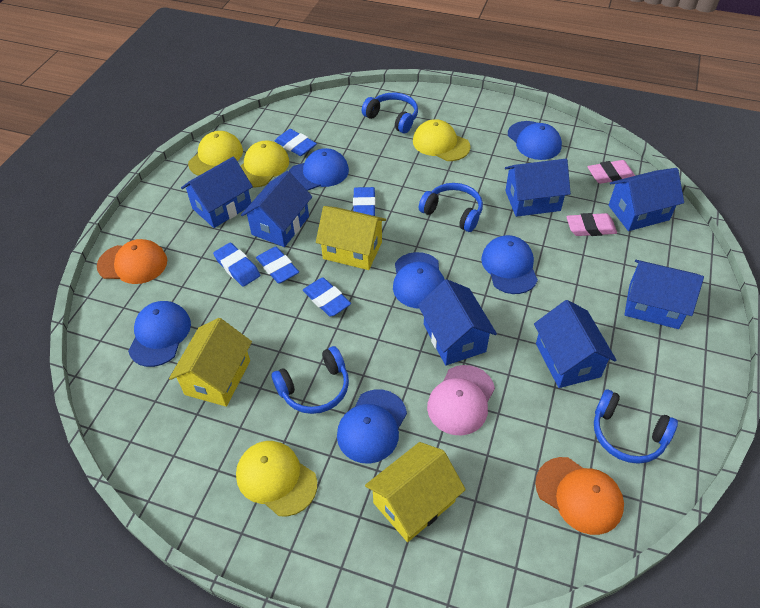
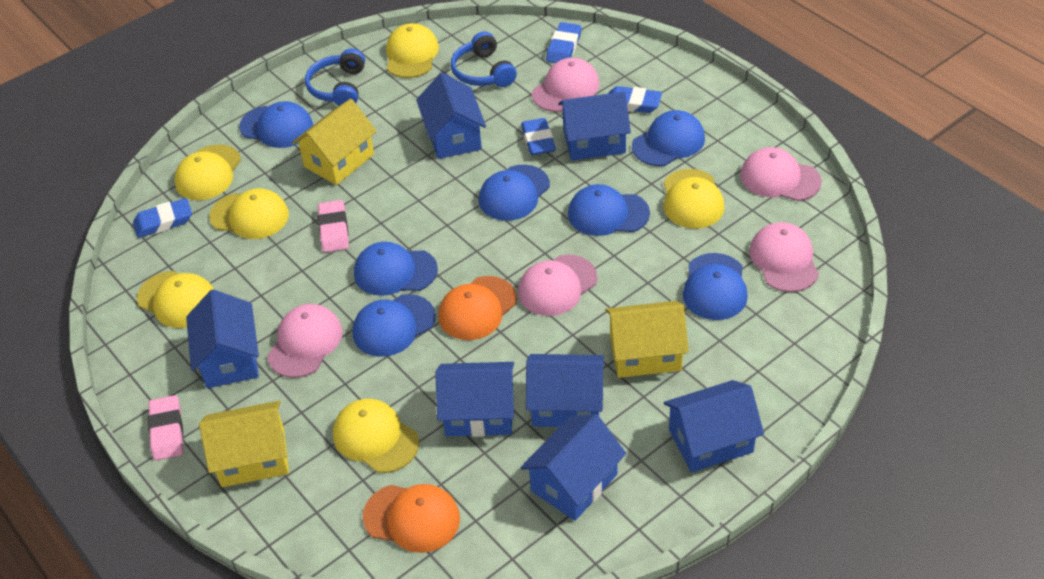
blue cap: [128,301,191,367] [289,148,349,191] [337,389,407,464] [393,252,445,308] [481,235,538,294] [508,121,562,160] = 6 -> [239,101,313,148] [352,294,436,357] [354,242,438,296] [479,165,550,221] [568,184,650,236] [632,110,705,166] [683,253,748,320] = 7
blue eraser: [213,243,260,287] [256,247,299,284] [275,129,317,156] [303,278,351,317] [353,187,376,216] = 5 -> [133,198,192,238] [521,118,556,155] [546,22,581,63] [608,86,662,113] = 4
blue headphones: [272,346,349,414] [362,93,418,133] [419,183,483,232] [594,389,678,464] = 4 -> [305,48,365,106] [451,31,517,87] = 2
pink cap: [427,365,495,435] = 1 -> [267,304,343,378] [518,255,597,316] [532,58,599,112] [740,147,822,201] [749,222,819,292] = 5
yellow cap: [188,131,243,176] [236,441,317,516] [241,141,289,188] [413,119,471,161] = 4 -> [137,271,214,328] [174,144,241,200] [209,188,289,239] [333,399,419,473] [386,23,439,78] [664,169,724,228] = 6

